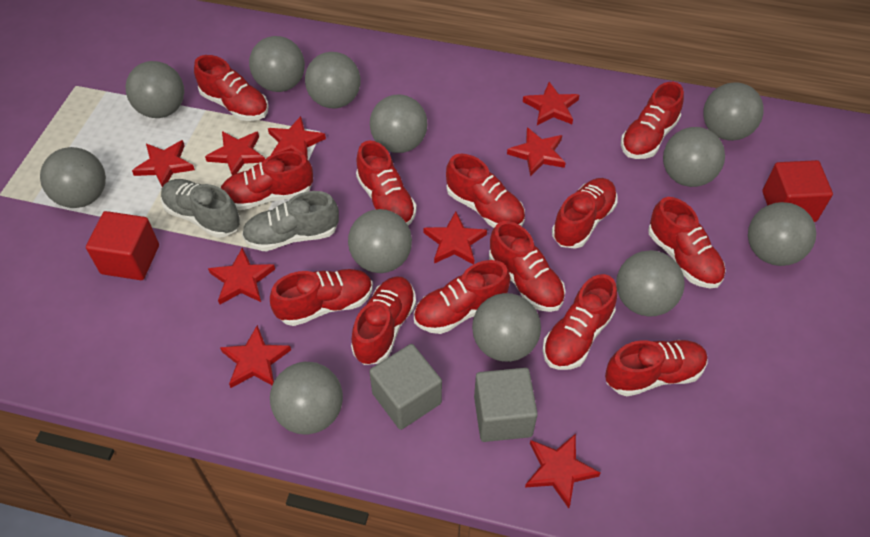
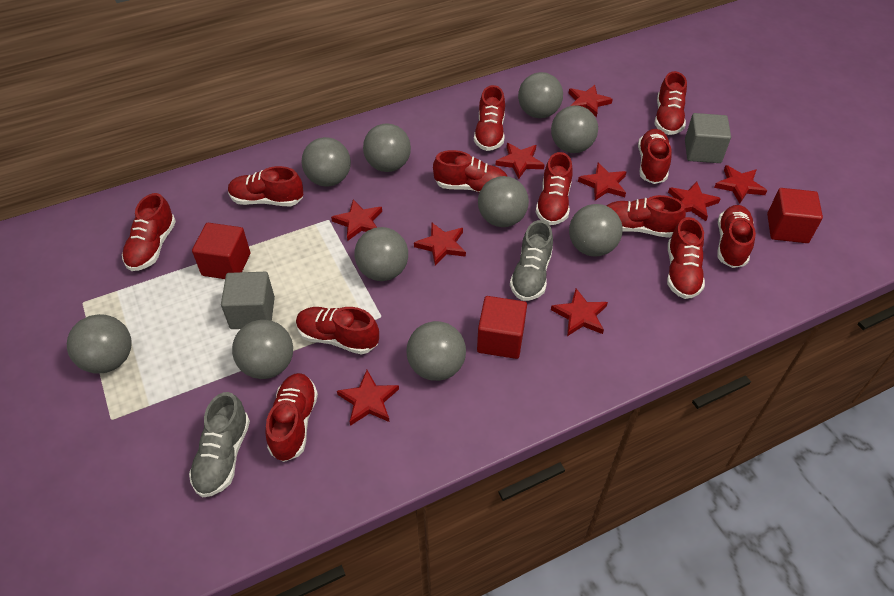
grey ball: [40,147,106,208] [126,61,184,118] [249,36,305,92] [270,362,343,435] [305,52,361,108] [348,209,412,273] [370,95,428,153] [472,293,541,362] [616,250,684,317] [663,127,725,187] [703,82,764,141] [748,202,816,266] = 12 -> [67,314,132,373] [232,320,293,379] [302,137,351,187] [355,227,408,281] [363,123,411,172] [407,321,466,381] [478,176,529,227] [518,72,563,118] [551,105,598,153] [569,204,623,257] = 10
red cube: [86,211,159,280] [762,160,833,222] = 2 -> [192,223,250,279] [477,296,527,359] [767,188,823,243] = 3
red shoe: [194,55,269,121] [221,151,313,210] [270,269,373,326] [351,276,416,365] [356,140,417,225] [414,260,510,334] [446,154,525,228] [489,221,565,312] [543,274,617,370] [552,178,617,249] [605,340,708,396] [621,82,684,159] [648,197,726,289] = 13 -> [122,193,176,271] [228,166,303,206] [265,373,318,462] [296,307,379,355] [433,150,507,193] [474,85,505,151] [536,152,573,225] [607,195,686,238] [638,129,672,184] [655,71,687,135] [667,217,705,299] [717,205,756,268] = 12

